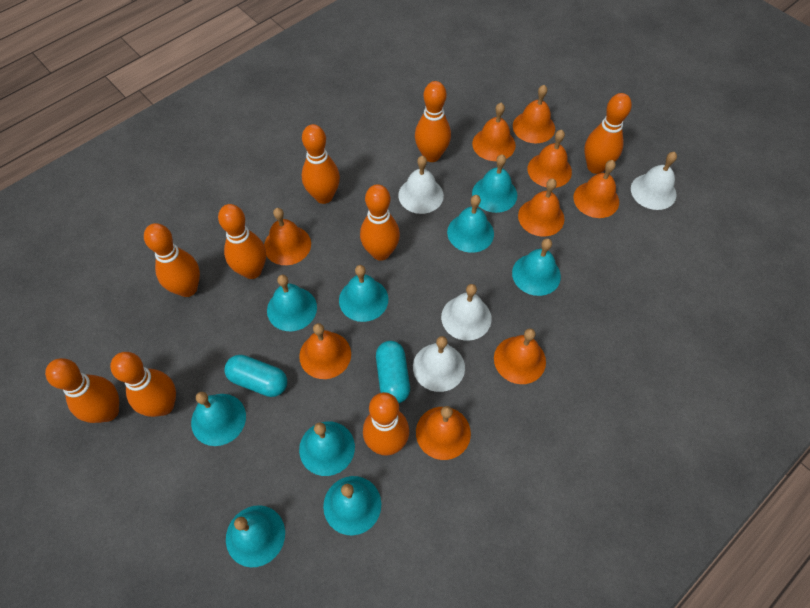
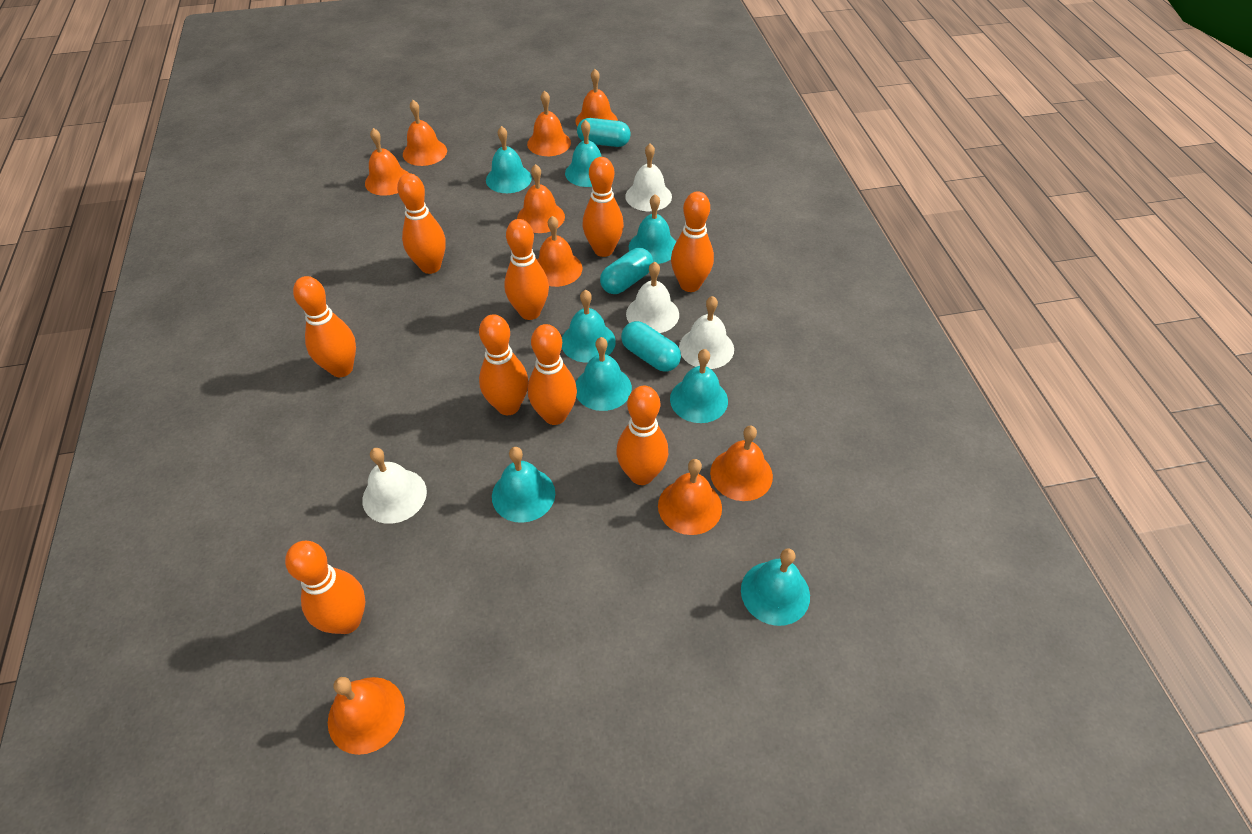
turquoise bell: [191,392,246,446] [226,505,285,567] [267,275,317,331] [299,421,355,476] [323,476,381,535] [339,265,388,322] [447,195,494,253] [472,154,517,213] [512,238,561,296] = 9 -> [486,126,532,193] [492,447,555,523] [562,290,616,363] [565,120,602,187] [576,337,632,411] [629,194,676,264] [670,349,728,423] [741,548,810,626] = 8
turquoise capsule: [224,355,287,397] [376,341,410,403] = 2 -> [577,118,631,147] [600,248,653,294] [621,321,681,372] = 3

